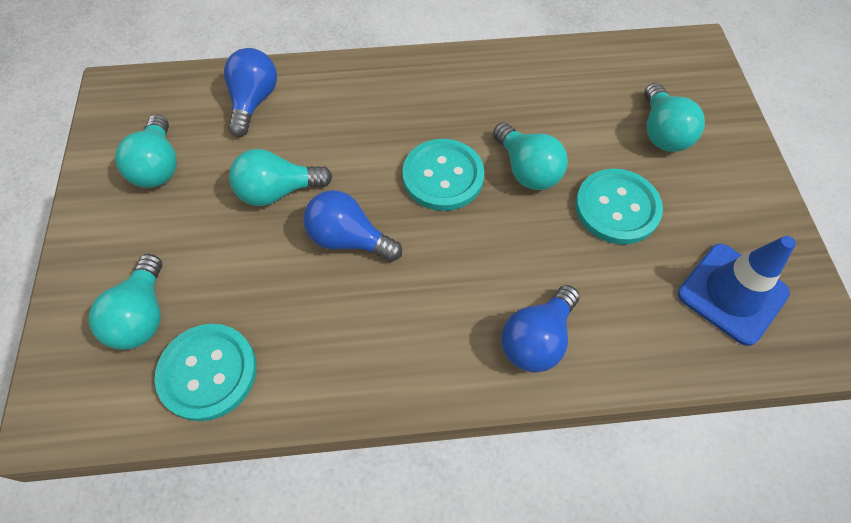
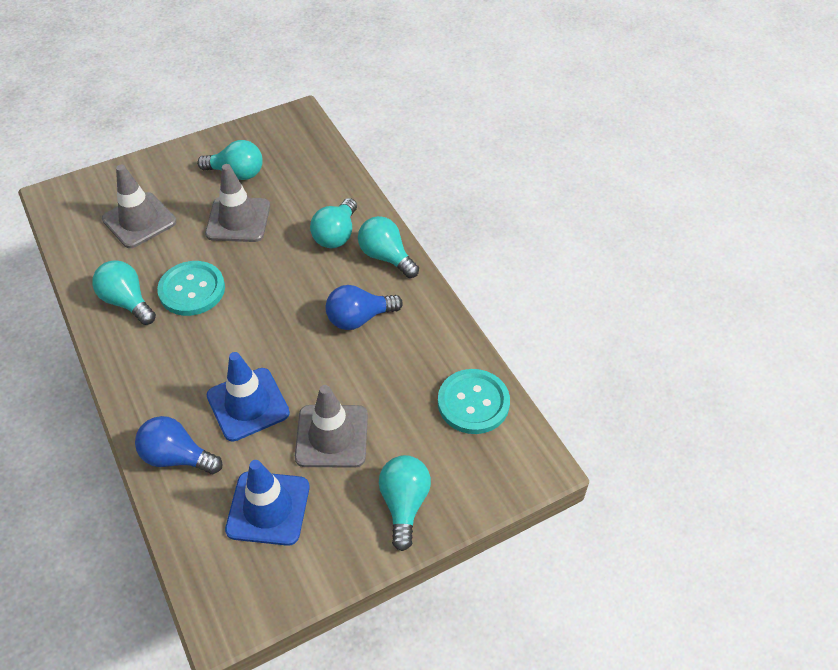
blue light bulb: [224,48,277,137] [303,190,402,262] [501,285,580,373] = 3 -> [135,416,222,474] [326,285,403,330] = 2
blue traffic cone: [678,236,796,346] = 1 -> [207,352,290,442] [225,460,310,546] = 2
grey traffic cone: none = 0 -> [102,164,177,248] [205,164,270,242] [295,385,368,468] = 3
turquoise button: [154,324,257,421] [402,139,485,211] [575,169,663,245] = 3 -> [157,261,225,316] [438,369,510,434] = 2

